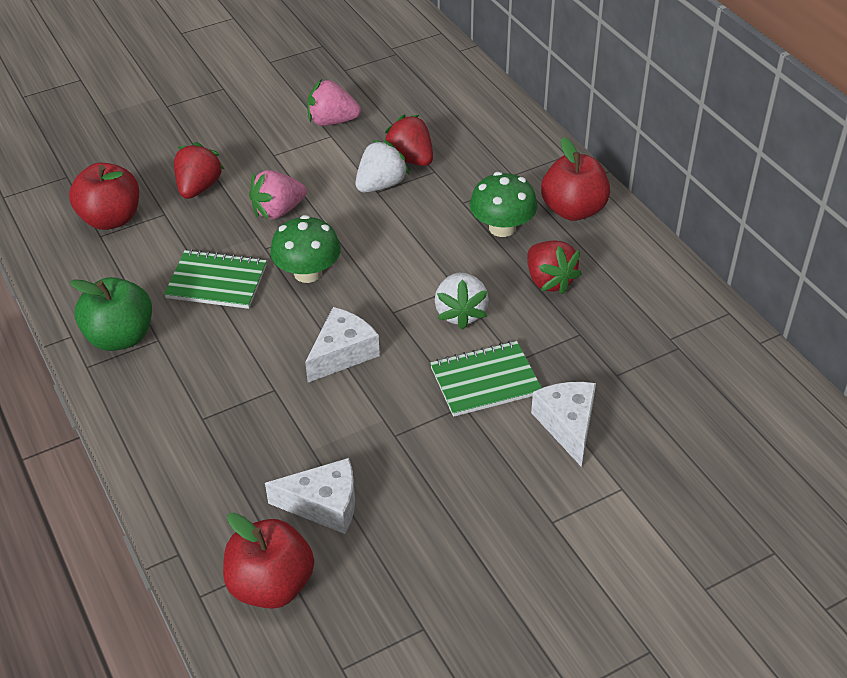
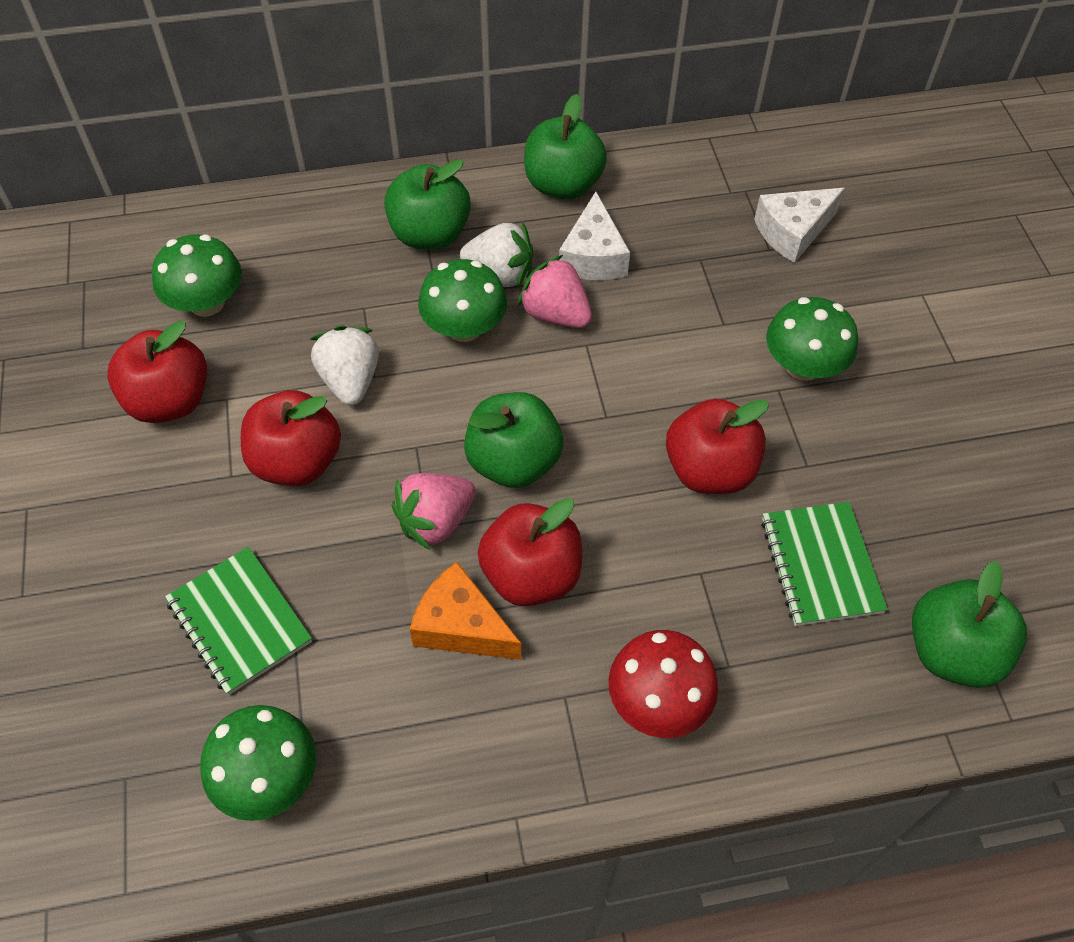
green apple: [70,277,152,351] = 1 -> [384,159,471,249] [464,392,563,488] [524,94,607,200] [912,561,1027,688] = 4
green mushroom: [270,215,341,283] [470,172,538,237] = 2 -> [152,234,242,317] [200,705,316,821] [418,259,507,342] [766,297,858,381] = 4
orange cheese: none = 0 -> [410,562,521,660] = 1
red apple: [69,162,139,230] [223,512,314,609] [541,137,610,221] = 3 -> [107,321,207,423] [241,390,341,486] [478,498,582,606] [666,398,769,494] = 4
red mushroom: none = 0 -> [608,630,718,738] = 1
red strawberry: [174,142,224,199] [383,115,433,166] [527,241,582,295] = 3 -> none = 0
white cheese: [265,458,355,534] [305,307,380,382] [531,382,596,467] = 3 -> [559,192,630,280] [754,188,845,263] = 2

